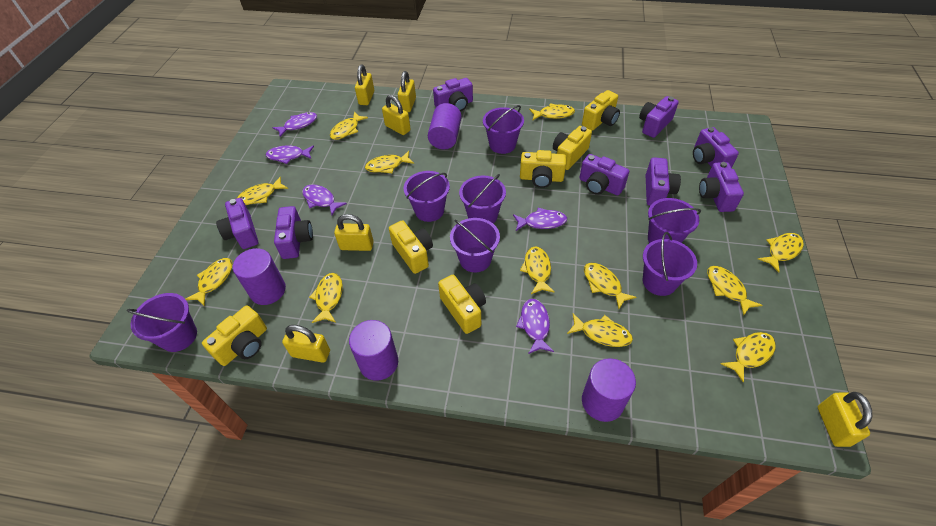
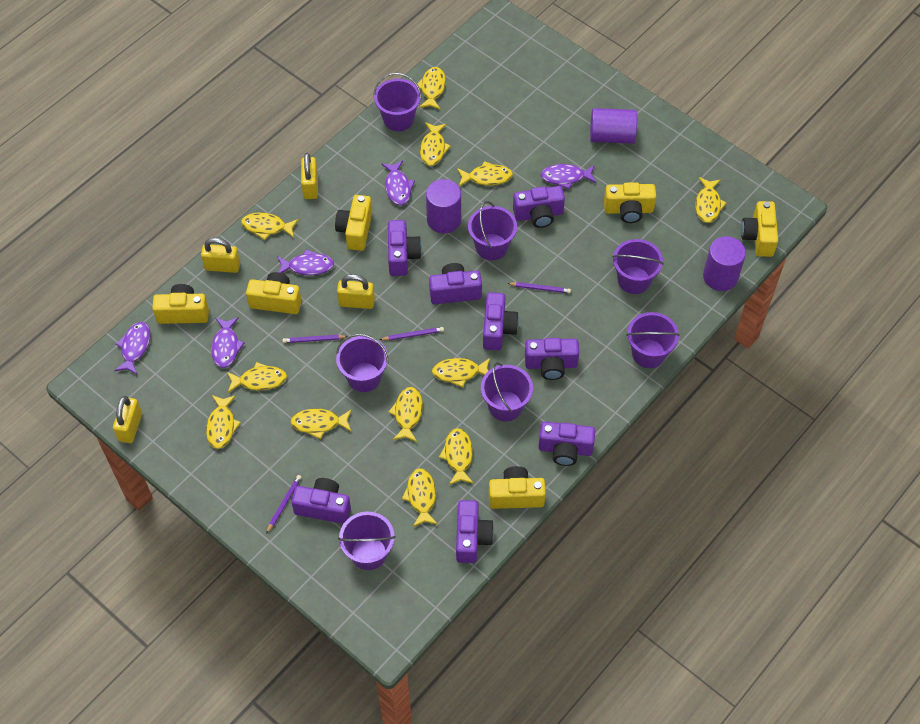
purple cylinder: [233,248,286,305] [349,320,398,381] [428,103,462,149] [582,358,636,422] = 4 -> [426,179,461,234] [590,108,637,144] [703,236,746,291] = 3
purple pencil: none = 0 -> [266,475,302,534] [283,335,348,343] [380,327,444,341] [507,282,571,293] = 4
yellow padlock: [282,325,330,363] [334,214,374,251] [355,64,374,105] [382,95,411,135] [398,71,416,112] [818,392,873,447] = 6 -> [113,396,142,443] [201,238,240,273] [301,153,318,199] [337,274,375,309] = 4

